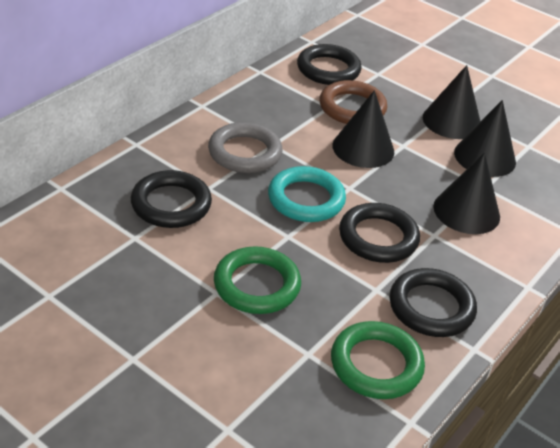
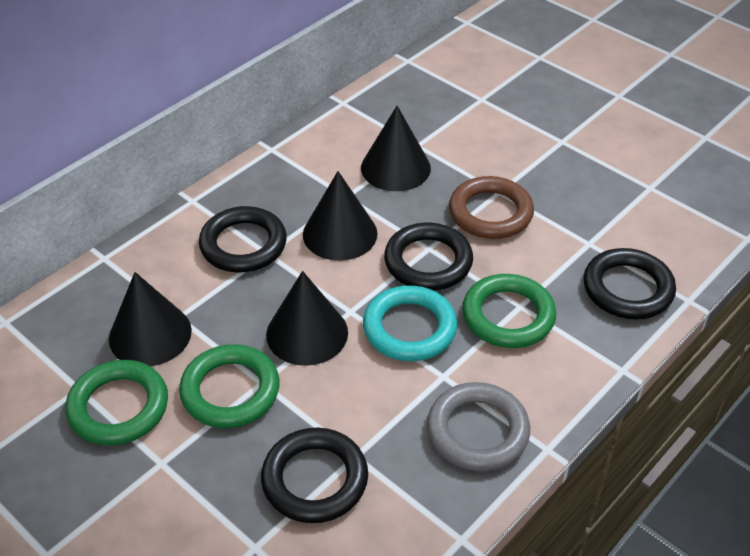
green ring: [214,246,301,314] [331,321,425,399] = 2 -> [65,360,168,445] [179,344,280,428] [462,274,556,348] = 3

